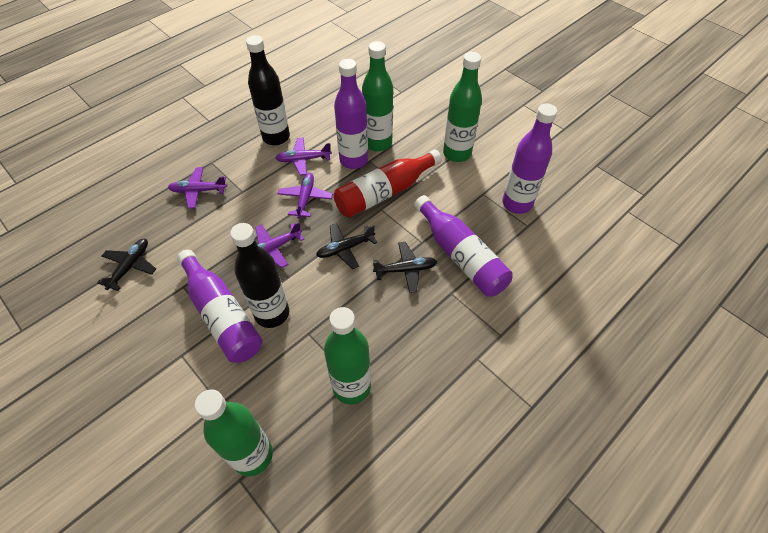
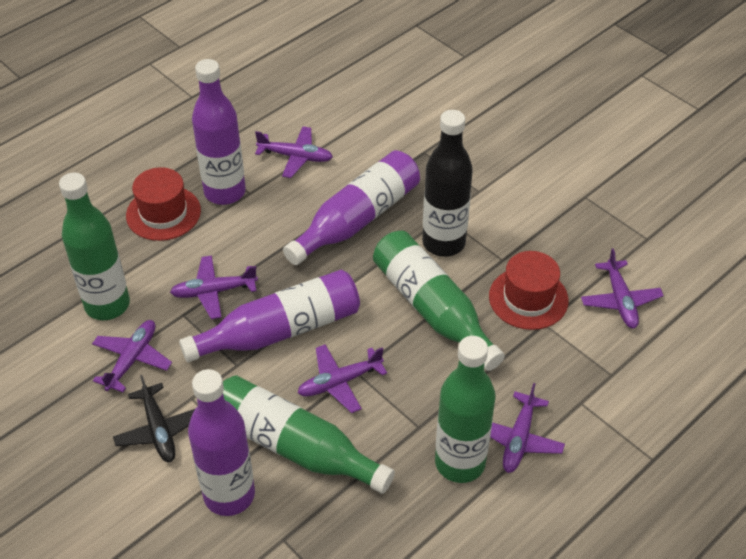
black bottle: [230,223,289,328] [246,35,290,145] = 2 -> [422,110,473,257] = 1
black plane: [97,239,156,291] [316,223,377,269] [373,242,437,293] = 3 -> [113,375,195,462] = 1
purple plane: [168,167,227,209] [255,222,304,268] [276,138,332,176] [278,173,333,219] = 4 -> [92,320,172,392] [170,255,258,319] [255,126,333,178] [298,344,387,413] [490,383,565,473] [581,248,664,329] = 6
red bottle: [334,149,442,218] = 1 -> none = 0
red hat: none = 0 -> [126,167,201,241] [489,251,568,330] = 2

